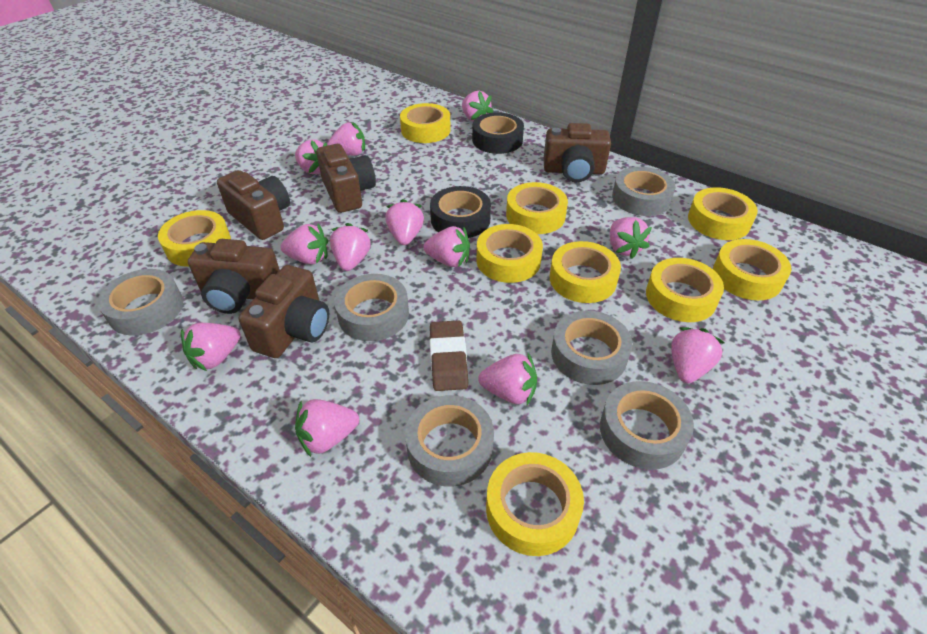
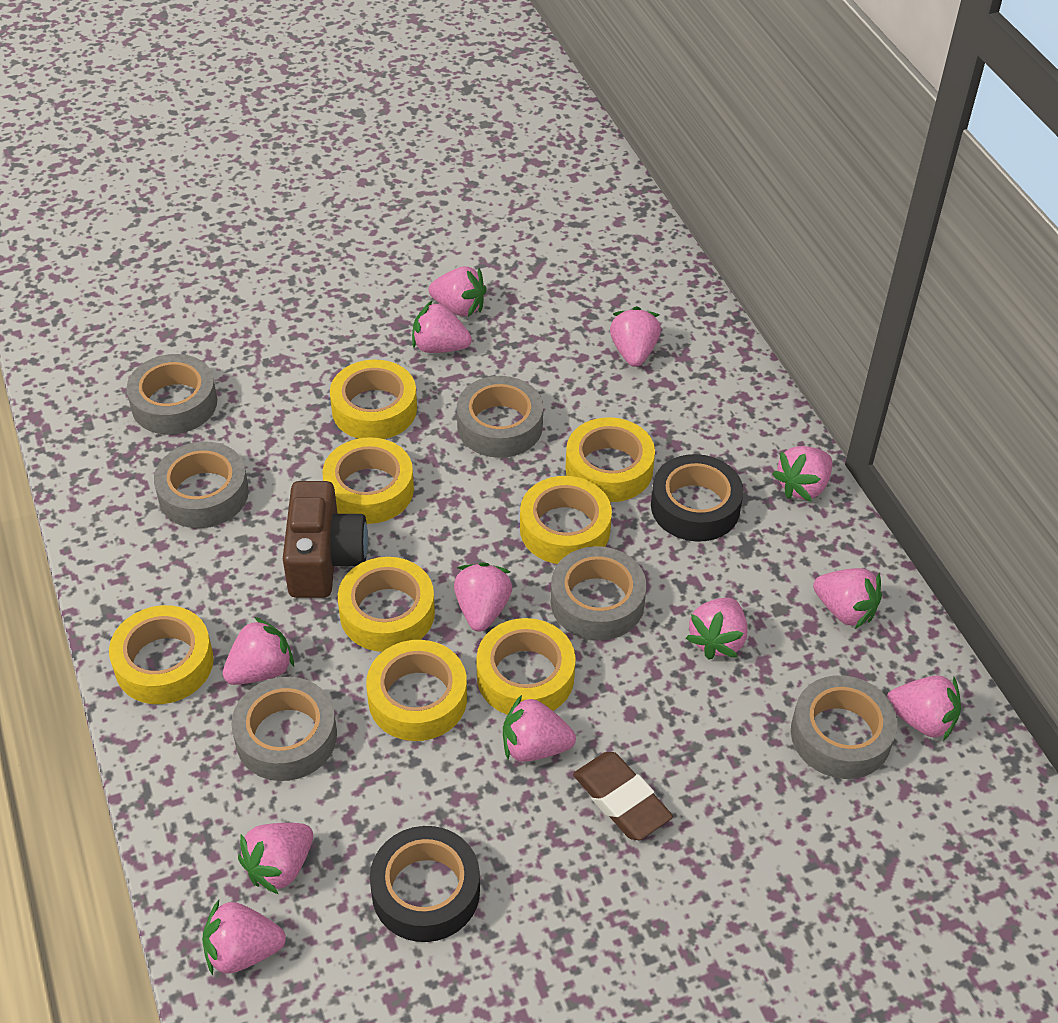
brown camera: [188,239,280,314] [217,170,290,240] [238,265,329,358] [316,144,376,213] [543,123,611,182] = 5 -> [283,481,368,598] = 1
yellow tape: [158,210,231,267] [400,103,451,143] [476,224,543,283] [486,452,584,556] [506,182,568,234] [550,241,621,303] [646,258,724,322] [688,187,758,240] [713,239,791,300] = 9 -> [109,605,214,704] [322,437,414,524] [330,360,417,439] [338,557,435,652] [366,640,467,741] [476,618,576,715] [520,476,612,564] [566,417,655,502] = 8

